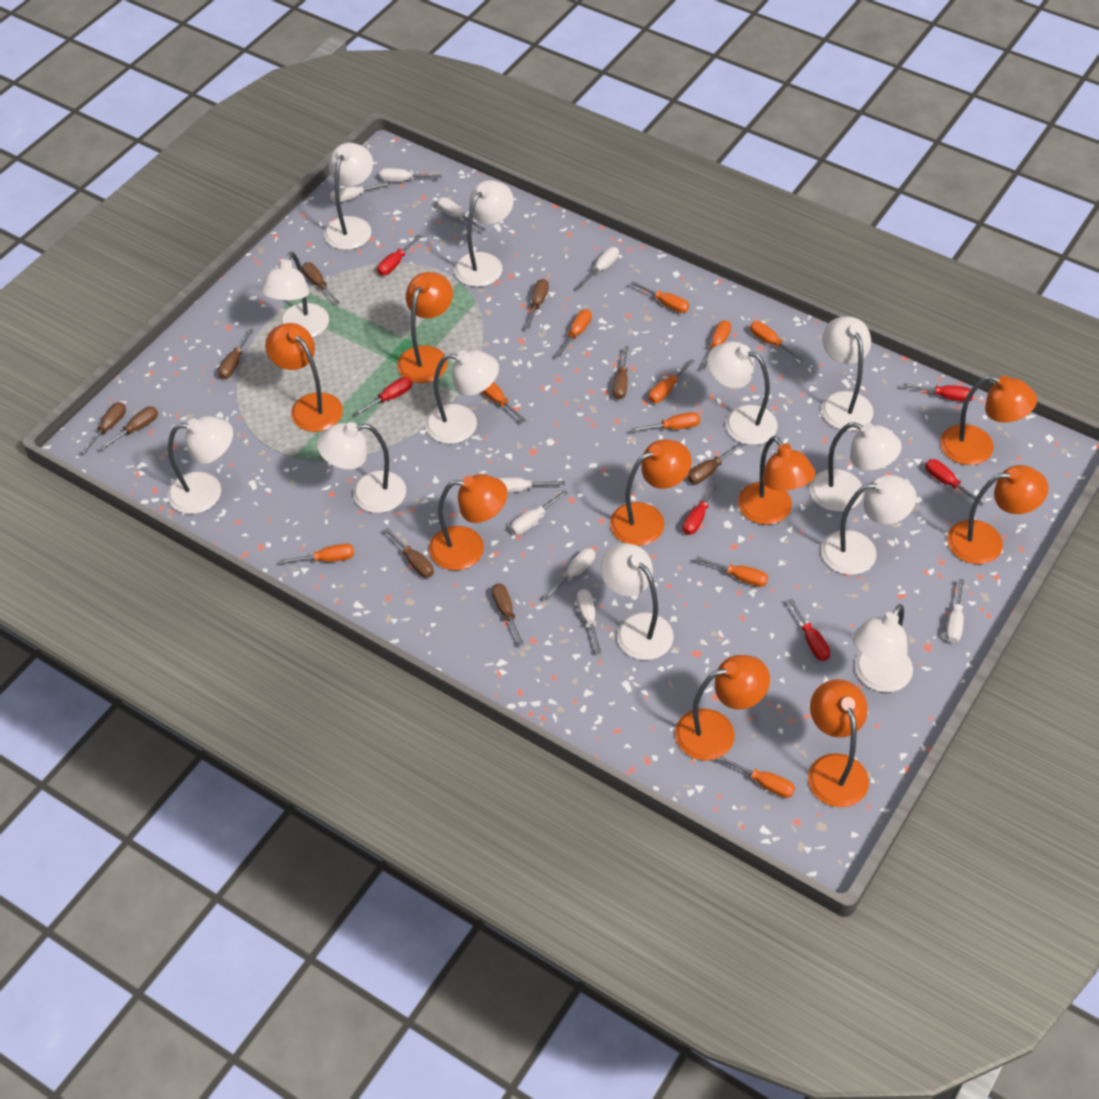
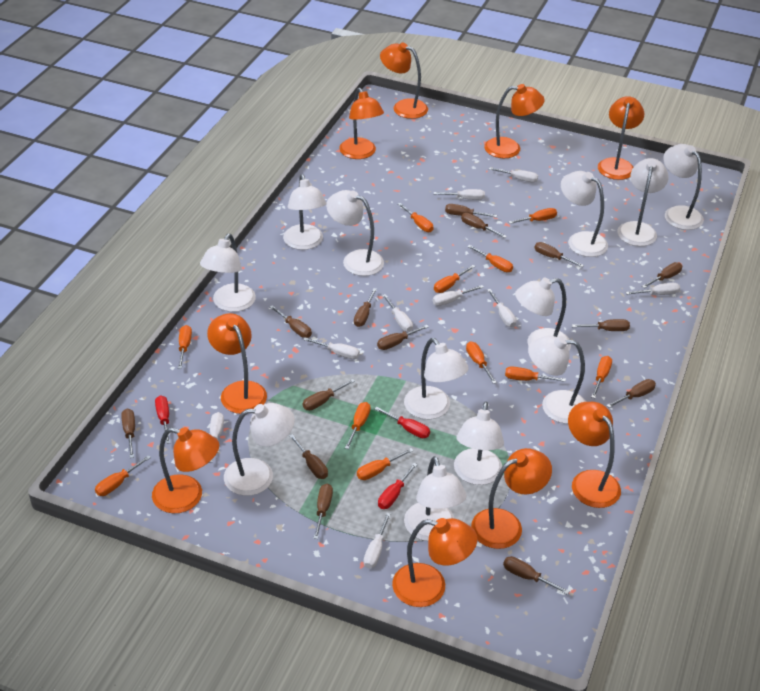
brown screwdriver: [81,402,126,454] [99,407,158,450] [218,329,254,379] [302,262,340,305] [384,528,434,578] [492,584,524,646] [525,279,549,329] [613,346,629,400] [688,443,744,484] = 9 -> [121,409,135,458] [270,305,312,338] [289,434,328,479] [303,379,355,410] [313,484,333,539] [354,288,377,327] [377,325,429,350] [445,204,497,217] [461,213,507,238] [503,556,569,595] [534,242,584,267] [572,319,630,331] [607,379,656,408] [642,262,682,288] = 14
orange screwdriver: [280,543,354,564] [482,382,527,423] [556,309,592,357] [630,281,689,313] [631,412,700,432] [648,359,695,403] [695,556,768,587] [701,320,731,370] [718,756,795,798] [750,321,804,362] = 10 -> [95,455,151,496] [178,325,192,369] [345,402,370,449] [357,448,414,480] [398,203,433,232] [434,265,475,293] [466,341,497,384] [467,245,513,272] [505,366,566,382] [509,208,557,224] [591,356,612,398] = 11
red screwdriver: [354,377,412,416] [377,234,421,275] [683,480,720,535] [788,599,830,661] [903,383,973,402] [925,459,985,506] = 6 -> [155,396,170,444] [375,407,430,438] [378,463,418,509] = 3

